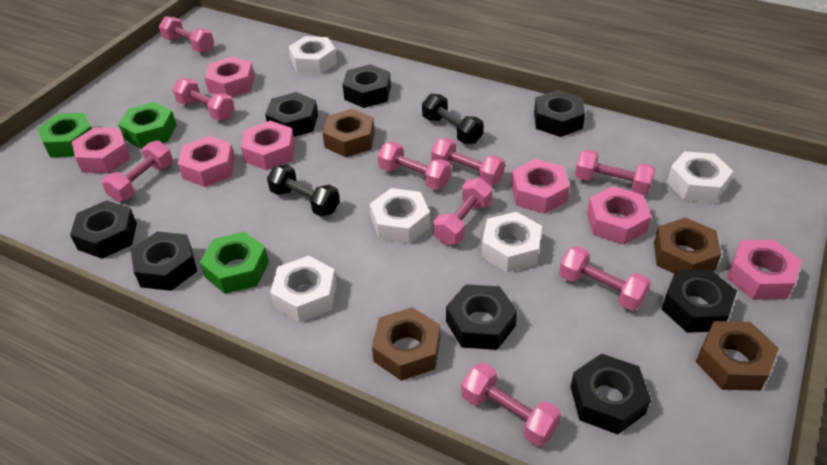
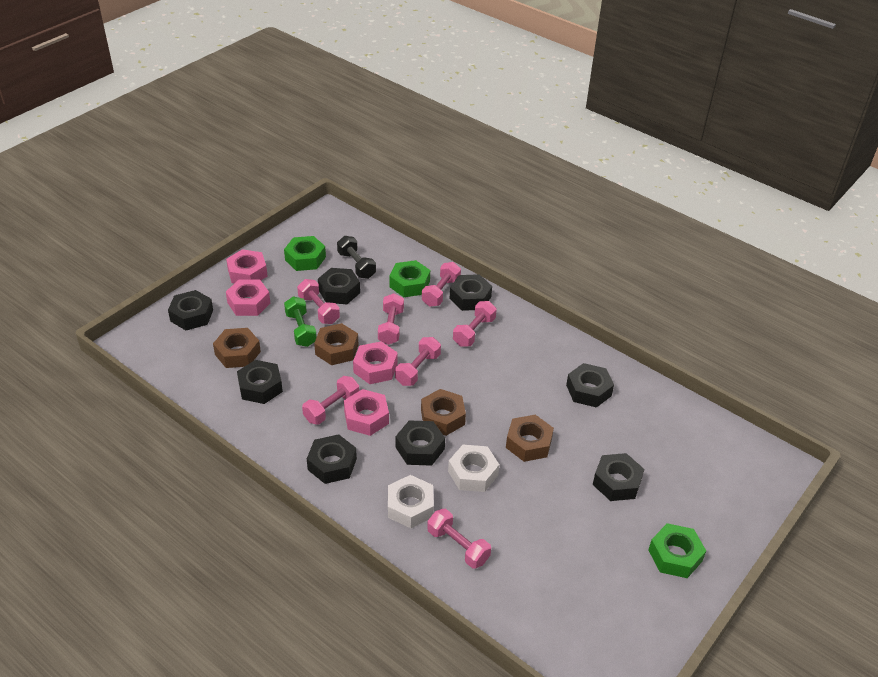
black dumbbell: [267,164,340,216] [422,94,484,144] = 2 -> [337,236,376,279] = 1
green dumbbell: none = 0 -> [284,296,317,347] = 1
pink dumbbell: [102,141,173,202] [159,16,214,53] [173,78,235,120] [378,142,451,190] [431,138,505,186] [433,178,493,245] [461,363,561,446] [559,246,651,311] [575,150,655,195] = 9 -> [297,279,340,324] [302,376,359,425] [378,293,404,345] [395,337,441,386] [422,262,461,307] [427,509,491,569] [453,301,497,347] = 7
pink nut: [72,127,131,174] [178,136,235,187] [204,56,255,97] [241,121,295,170] [511,159,570,214] [587,186,651,245] [727,240,802,300] = 7 -> [226,249,267,283] [226,279,270,316] [344,389,389,436] [353,341,398,384] = 4
white nut: [270,256,337,322] [289,36,337,74] [370,188,430,244] [481,212,542,272] [667,151,733,203] = 5 -> [388,475,434,528] [448,445,499,492] = 2

